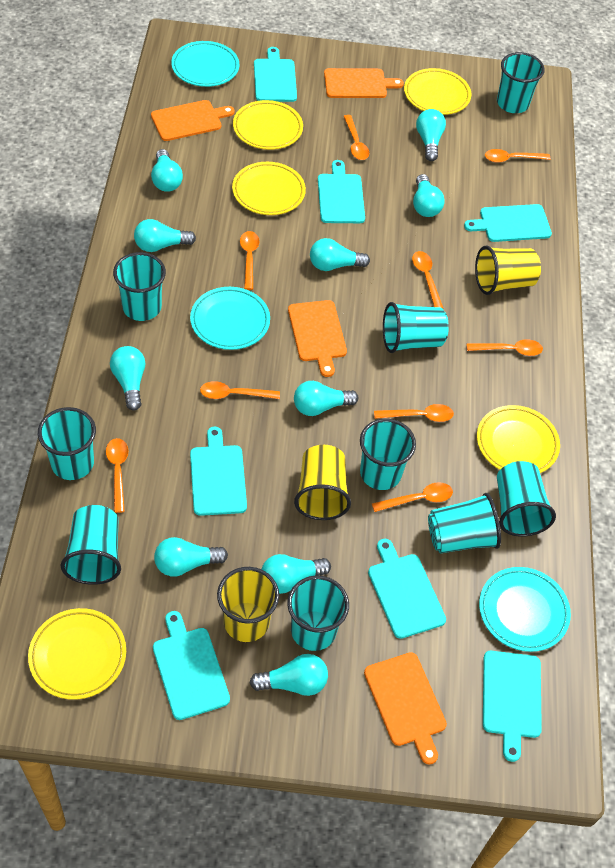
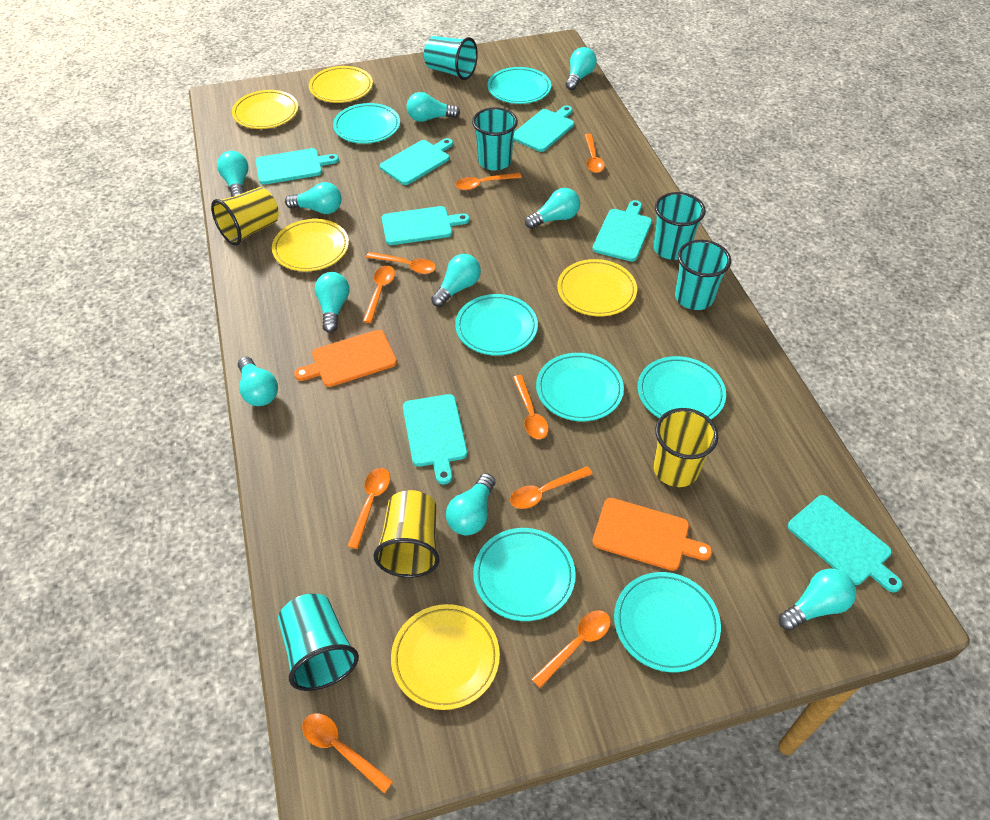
orange cutting board: [151,100,235,141] [288,300,347,377] [324,68,404,98] [364,652,447,764] = 4 -> [294,330,397,387] [592,498,712,571] = 2
turquoise cup: [38,407,96,480] [61,505,121,585] [113,252,166,321] [287,576,349,651] [360,419,416,490] [383,302,449,353] [428,493,501,553] [497,52,545,113] [497,461,556,537] = 9 -> [278,594,359,691] [424,36,478,80] [472,107,518,171] [653,192,706,260] [675,240,731,310] = 5
turquoise plate: [171,41,239,87] [190,287,270,350] [479,567,571,652] = 3 -> [333,103,400,144] [455,294,538,356] [473,528,576,621] [487,67,551,104] [536,353,624,421] [614,572,721,672] [638,356,726,419] = 7

